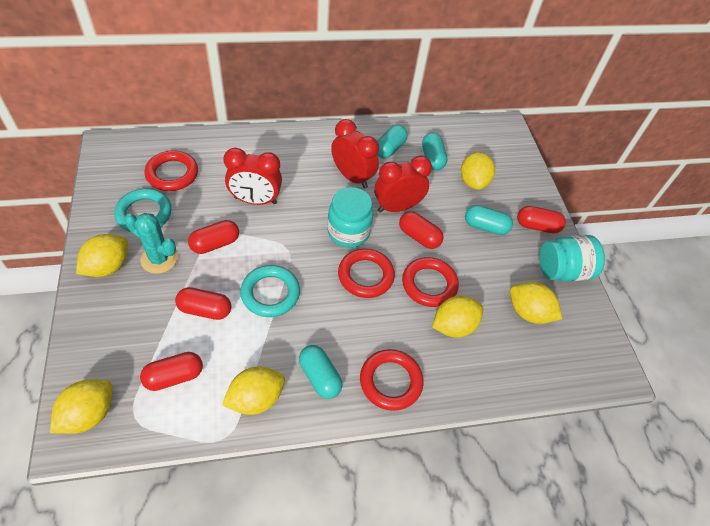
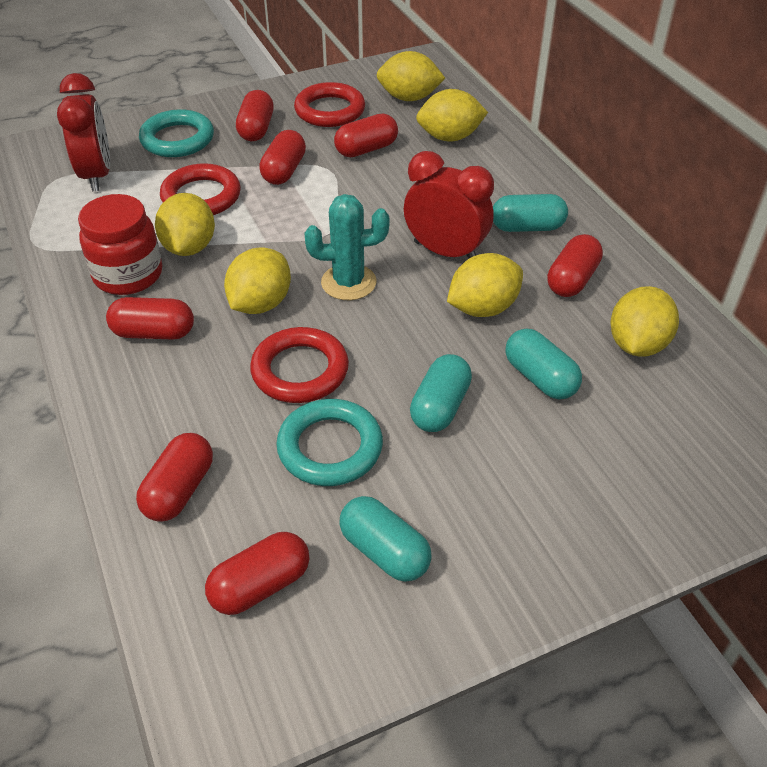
red capsule: [140,352,203,391] [175,287,231,320] [188,220,239,254] [399,211,444,249] [517,206,566,233] = 5 -> [106,297,194,340] [136,433,213,522] [205,532,309,615] [236,90,274,141] [259,130,306,185] [334,114,398,157] [547,234,603,297] = 7
red clock: [223,148,282,205] [331,119,379,189] [374,156,432,213] = 3 -> [57,73,110,191] [404,151,494,258] = 2
red jar: none = 0 -> [78,194,162,295] = 1
red ring: [144,150,198,191] [338,249,395,298] [360,349,423,411] [402,257,459,307] = 4 -> [160,163,241,215] [250,327,349,403] [294,82,365,127] = 3
turquoise jar: [327,187,373,248] [539,235,605,282] = 2 -> none = 0

